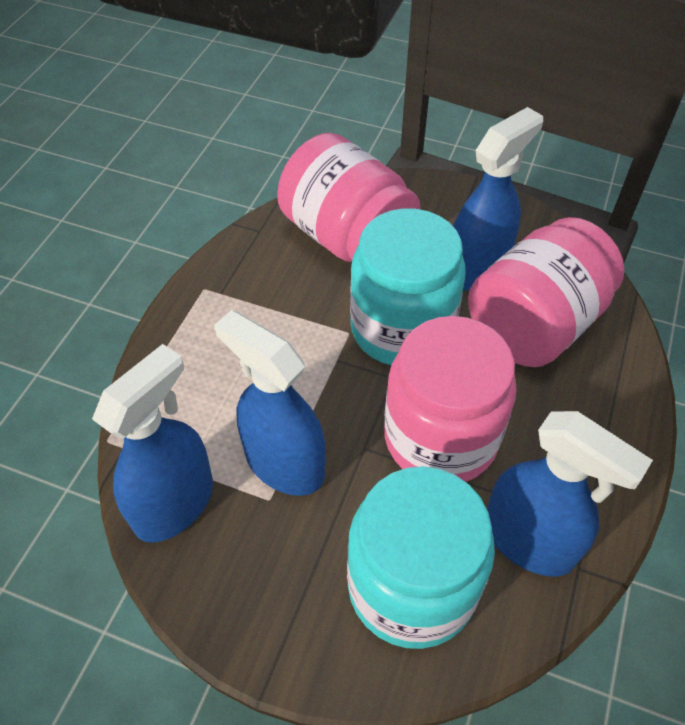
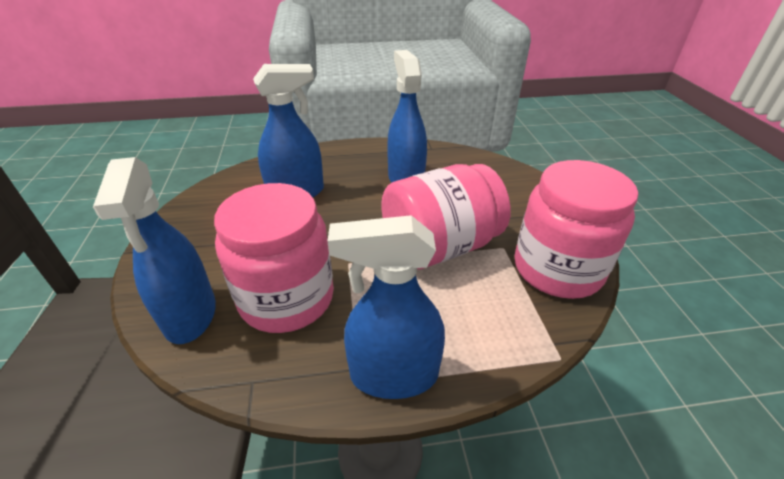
turquoise jar: [347,466,495,649] [350,208,466,365] = 2 -> none = 0

